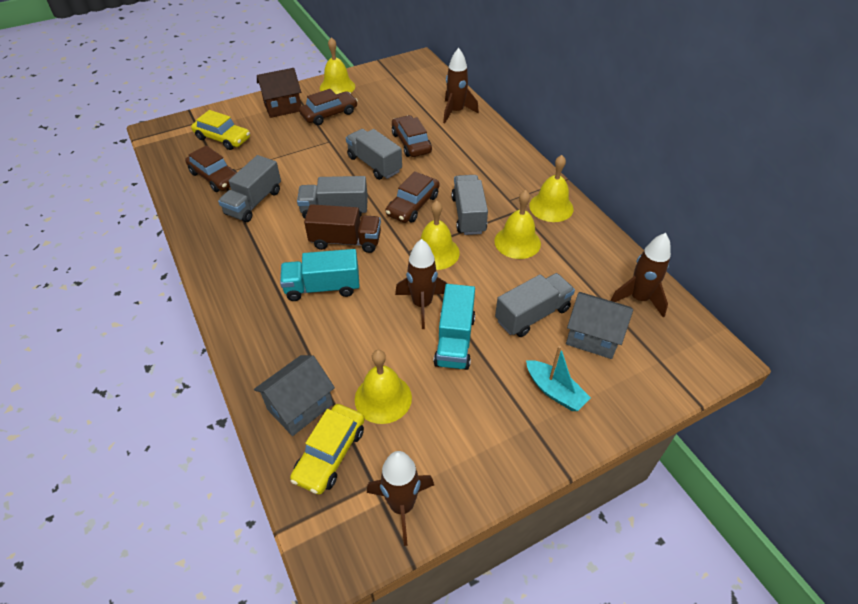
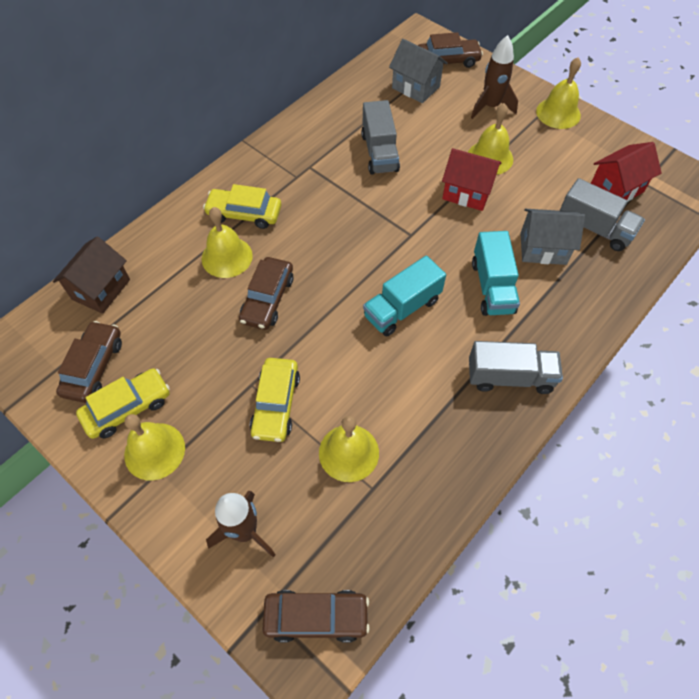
brown rocket: [367,451,434,546] [395,239,447,329] [443,48,479,123] [610,233,671,318] = 4 -> [206,491,276,558] [471,35,518,119] = 2
brown truck: [304,204,381,253] = 1 -> none = 0
grey truck: [218,155,281,222] [297,176,368,219] [346,129,402,180] [451,175,488,235] [495,273,575,337] = 5 -> [361,100,400,175] [469,341,563,394] [560,178,645,251] = 3
red house: none = 0 -> [442,148,502,211] [591,142,661,201] = 2
turquoise boat: [526,346,591,411] = 1 -> none = 0
yellow car: [191,110,250,150] [290,404,365,495] = 2 -> [76,368,170,439] [203,184,281,229] [250,358,300,442] = 3

